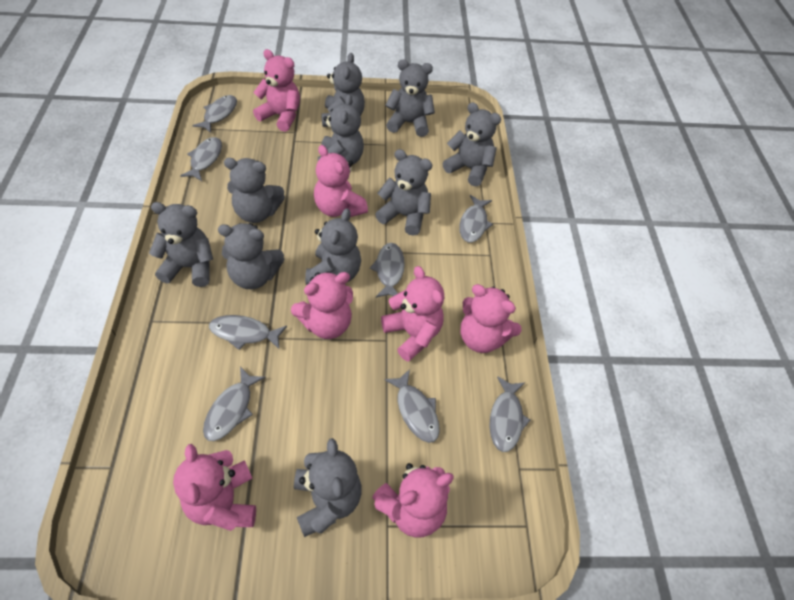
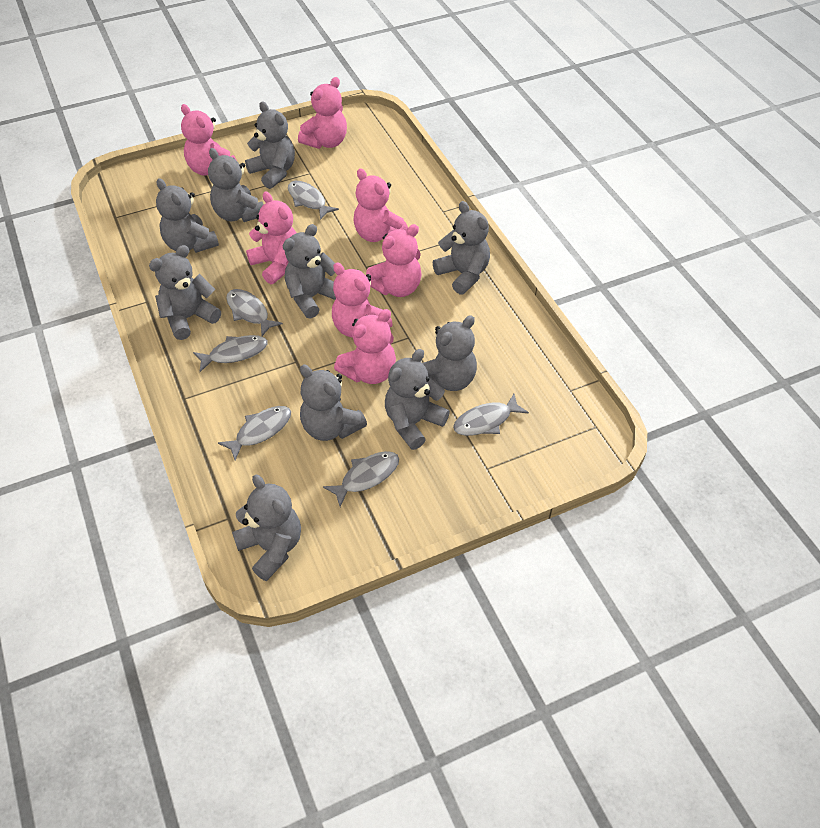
grey fish: [180,137,222,181] [192,95,237,133] [203,367,266,441] [209,315,287,350] [370,243,405,298] [384,369,440,443] [459,195,493,243] [489,376,530,452] = 8 -> [193,335,268,372] [218,406,291,460] [226,289,283,336] [288,181,339,220] [323,451,399,507] [453,394,529,436] = 6

